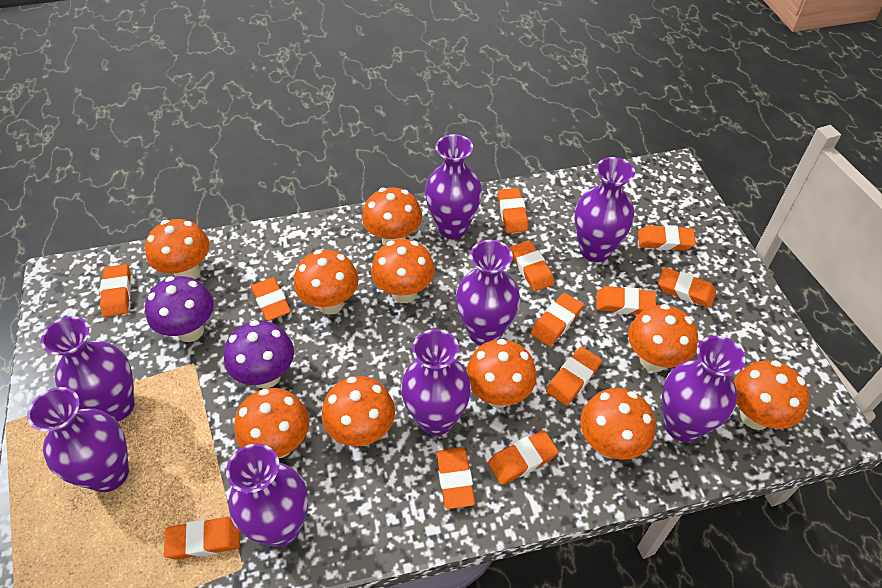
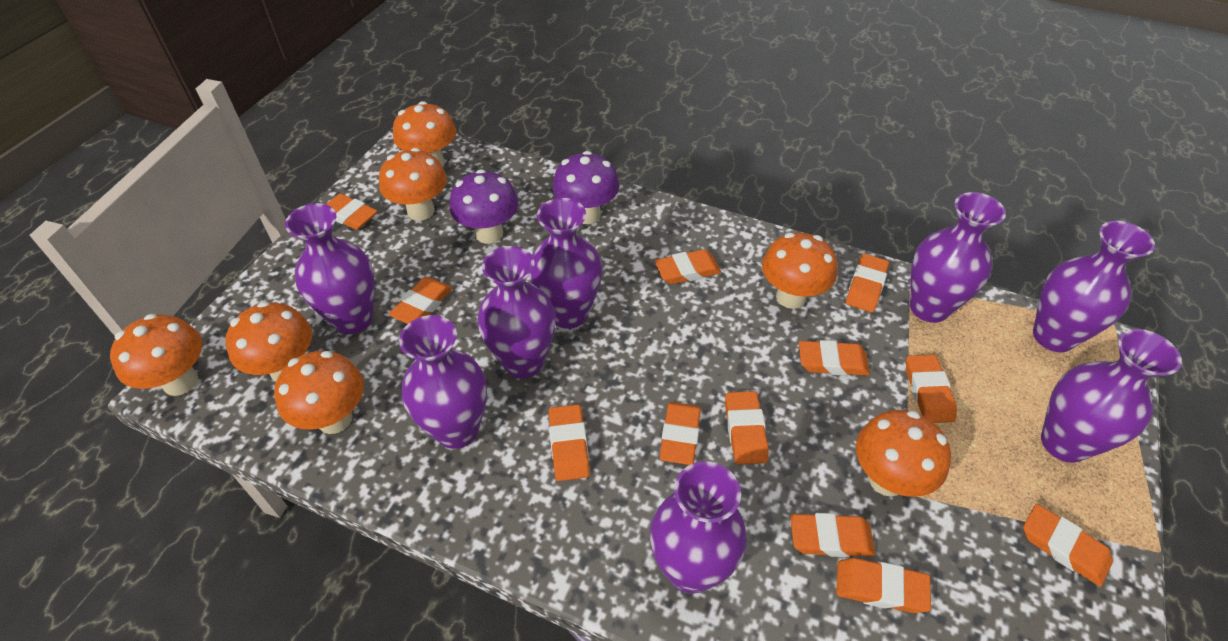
orange mushroom: [145,219,210,279] [234,388,309,458] [294,250,358,315] [322,376,395,446] [362,187,422,245] [371,239,435,303] [466,339,537,408] [580,388,655,460] [628,304,698,372] [734,360,809,430] = 10 -> [110,314,202,396] [225,301,312,382] [274,351,364,434] [379,148,447,221] [393,101,456,167] [762,232,837,309] [856,410,951,497] = 7

